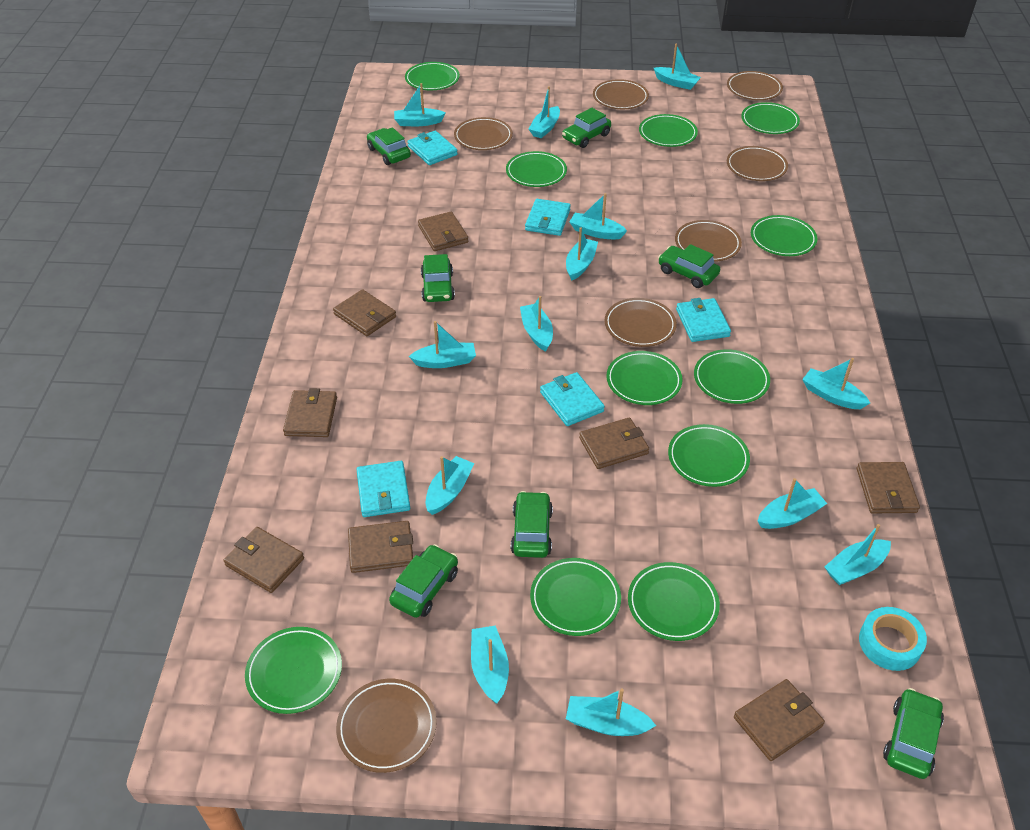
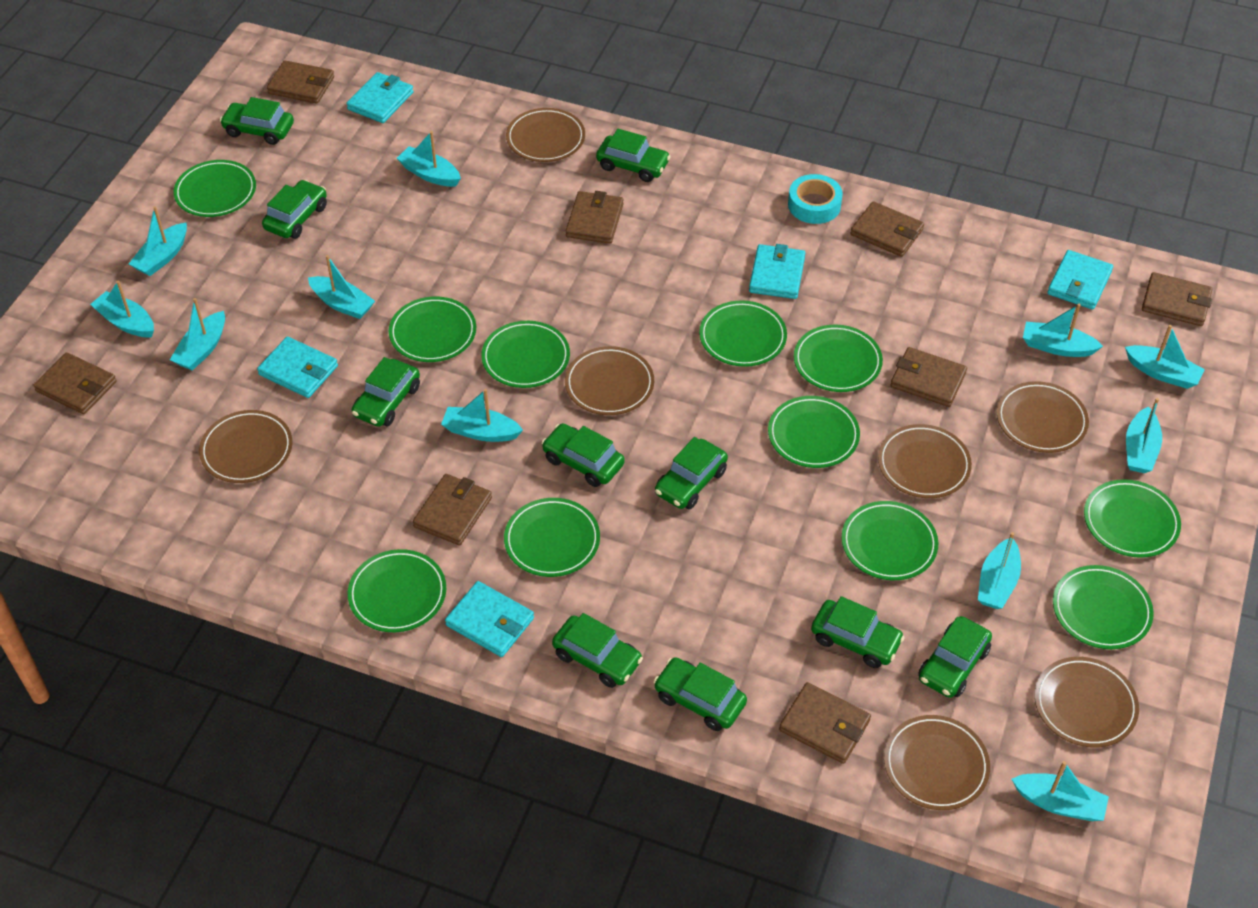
green car: [367,127,411,165] [389,544,458,618] [421,254,455,302] [511,491,553,558] [562,108,611,148] [658,244,720,288] [883,688,944,779] = 7 -> [220,97,294,145] [262,180,327,239] [352,357,420,427] [542,423,625,487] [552,613,643,688] [596,129,671,182] [654,657,747,731] [655,437,728,509] [811,596,905,668] [918,616,992,698] = 10
turquoise boat: [394,83,445,126] [409,321,476,368] [425,456,474,515] [471,626,509,703] [520,296,553,352] [529,86,560,138] [566,227,598,281] [566,689,656,736] [569,193,627,239] [654,43,701,90] [758,478,827,529] [802,358,870,409] [824,524,891,585] = 13 -> [90,281,154,337] [129,206,187,276] [170,298,225,371] [308,255,375,319] [397,131,461,187] [441,389,523,442] [978,532,1021,609] [1012,761,1109,821] [1023,304,1103,357] [1125,325,1205,389] [1126,398,1162,473] = 11

